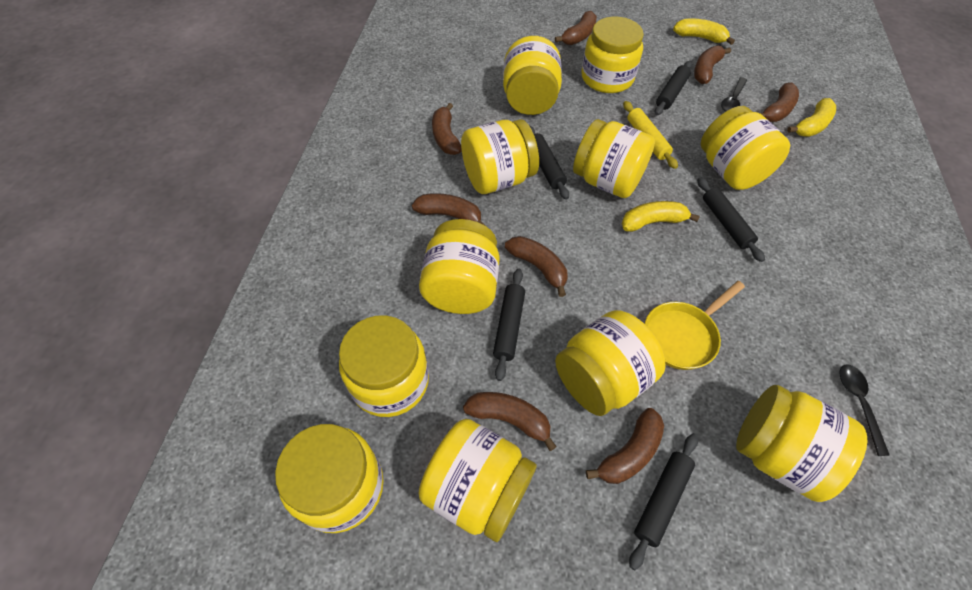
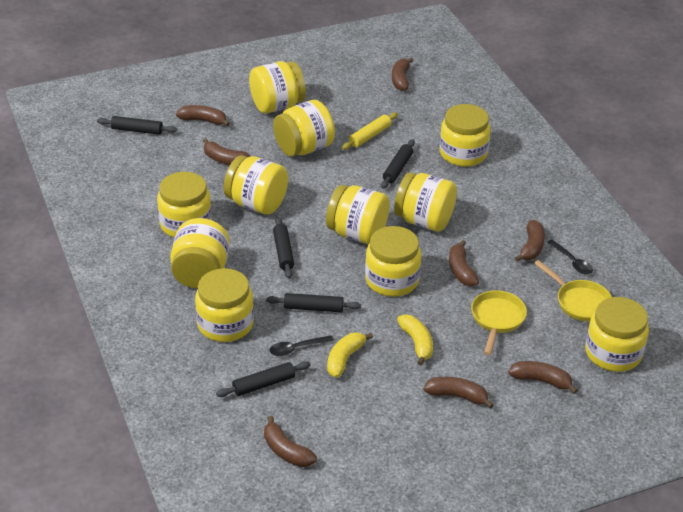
yellow banana: [621,201,700,232] [673,19,735,45] [787,98,836,137] = 3 -> [327,332,373,378] [397,314,433,366] = 2
yellow pan: [645,281,745,370] = 1 -> [471,290,527,355] [534,260,612,321] = 2

